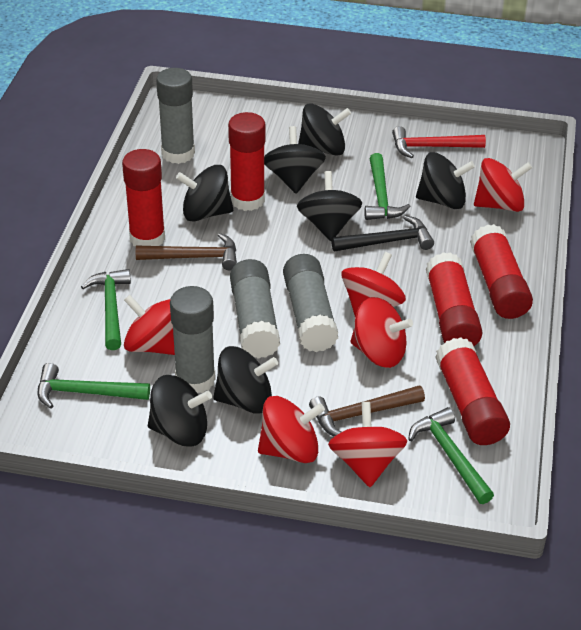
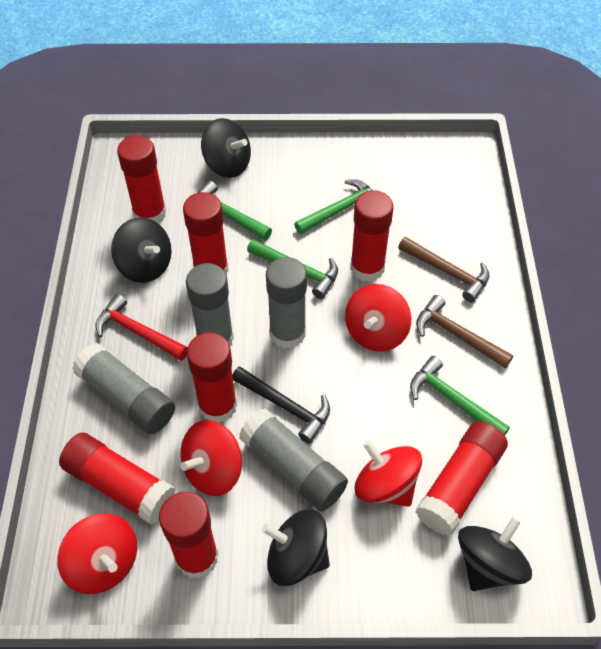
black spinning top: [148,375,212,447] [176,165,233,222] [213,346,278,414] [264,126,326,193] [297,171,362,241] [298,103,351,156] [416,152,475,209] = 7 -> [111,217,172,283] [201,118,251,178] [262,509,330,586] [458,516,532,591] = 4
red glue stick: [122,149,165,246] [228,112,266,211] [426,252,483,346] [435,337,510,445] [470,224,533,319] = 5 -> [59,433,176,524] [117,135,167,223] [159,492,218,579] [183,192,229,275] [186,332,237,423] [350,190,393,282] [416,421,508,536] = 7
red spinning top: [124,295,175,355] [258,396,325,463] [328,402,407,487] [341,252,406,317] [350,297,413,368] [474,158,532,212] = 6 -> [57,513,137,594] [180,420,242,496] [345,284,411,352] [355,440,422,507] = 4

